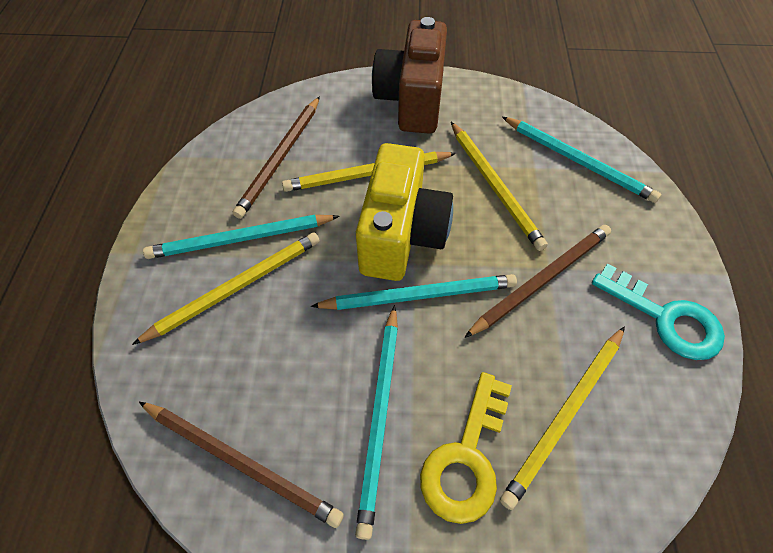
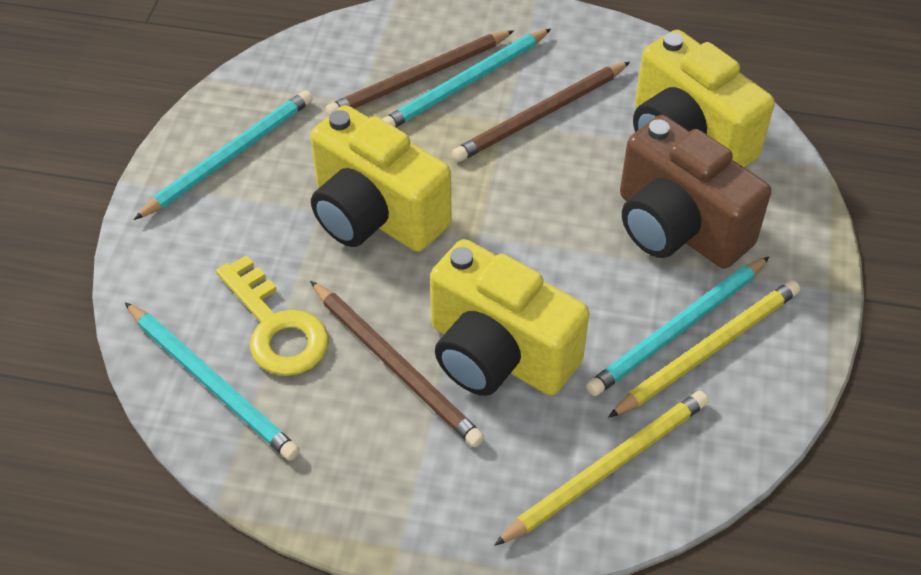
turquoise key: [592,263,725,360] = 1 -> none = 0
yellow camera: [356,143,453,281] = 1 -> [311,105,451,252] [430,239,589,396] [633,30,775,167] = 3
yellow pencil: [132,232,320,345] [282,151,456,192] [451,122,548,251] [500,326,625,510] = 4 -> [494,391,709,546] [608,280,800,418] = 2

